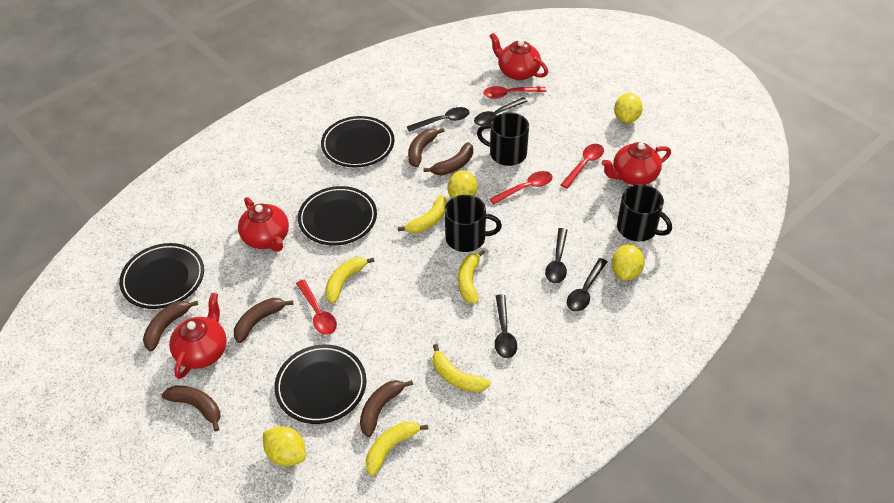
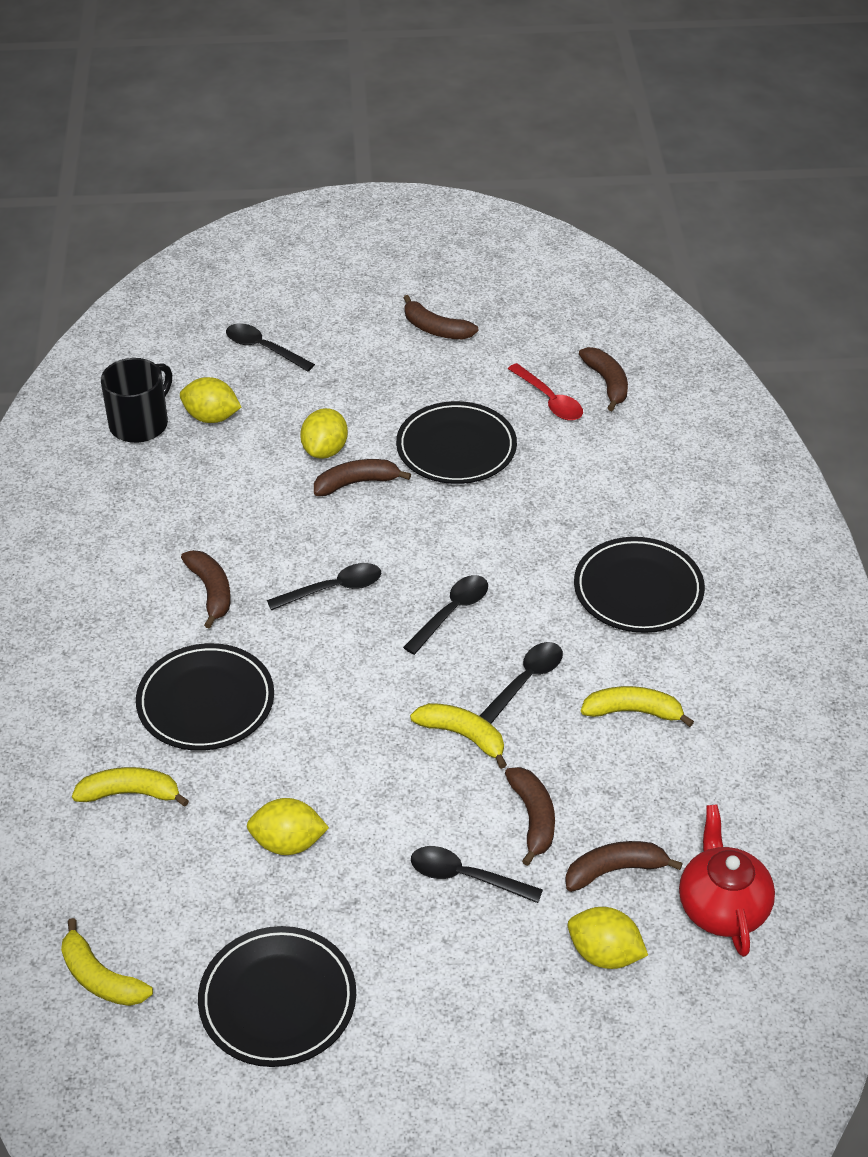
black mug: [445,195,502,252] [477,112,529,166] [617,184,672,242] = 3 -> [101,358,172,443] = 1
red spoon: [296,280,337,335] [483,86,547,99] [490,171,553,204] [560,144,604,189] = 4 -> [508,363,583,421] = 1
red teapot: [169,293,227,379] [238,197,289,252] [490,33,548,80] [601,142,671,185] = 4 -> [679,804,775,957] = 1
yellow banana: [325,257,374,304] [366,421,428,476] [398,195,447,233] [433,344,490,392] [458,250,485,304] = 5 -> [61,918,153,1006] [72,767,189,807] [410,703,507,769] [581,686,694,727] = 4

